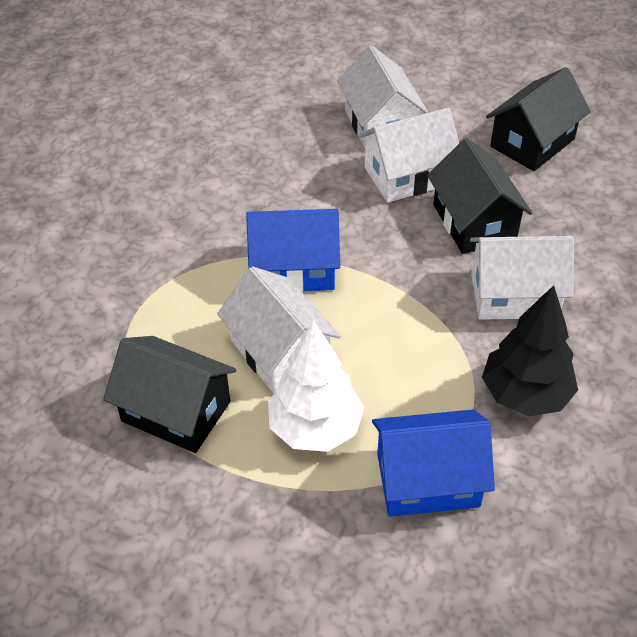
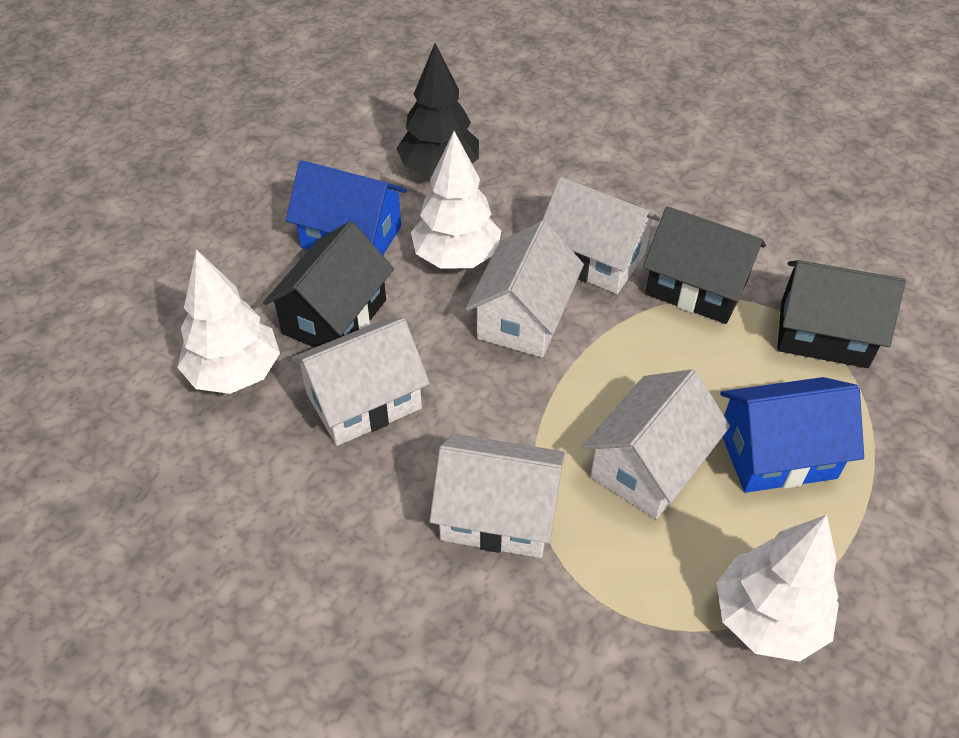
white house: [217,267,341,394] [337,45,428,148] [359,108,459,203] [470,236,574,320] = 4 -> [290,318,430,446] [429,433,565,558] [465,220,584,358] [542,177,660,294] [583,369,730,519] = 5
white tree: [268,321,364,452] = 1 -> [177,249,280,394] [411,131,501,269] [716,515,839,662] = 3

